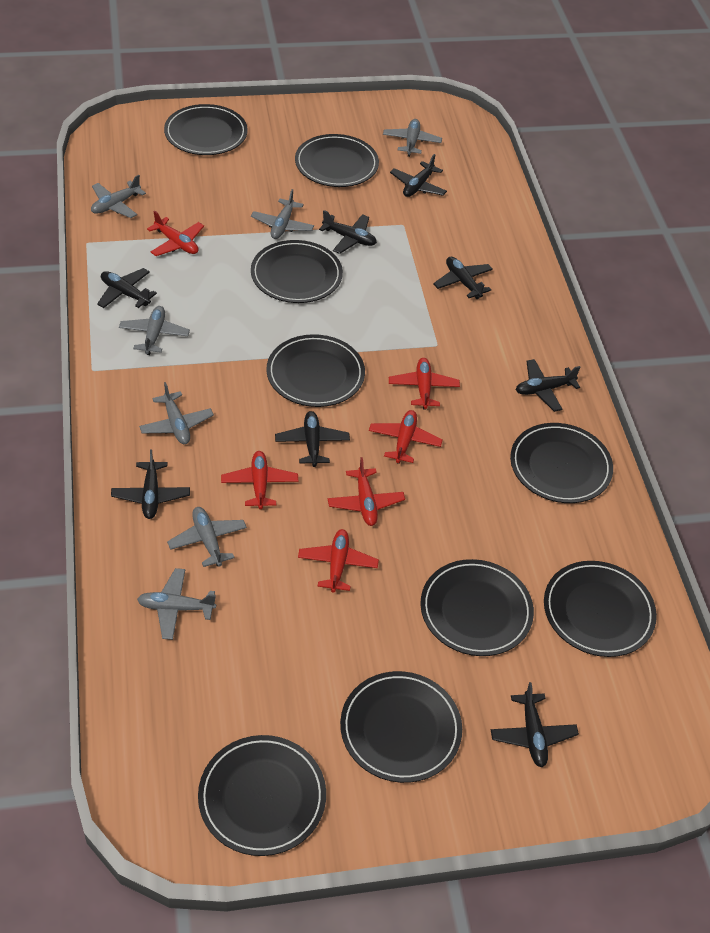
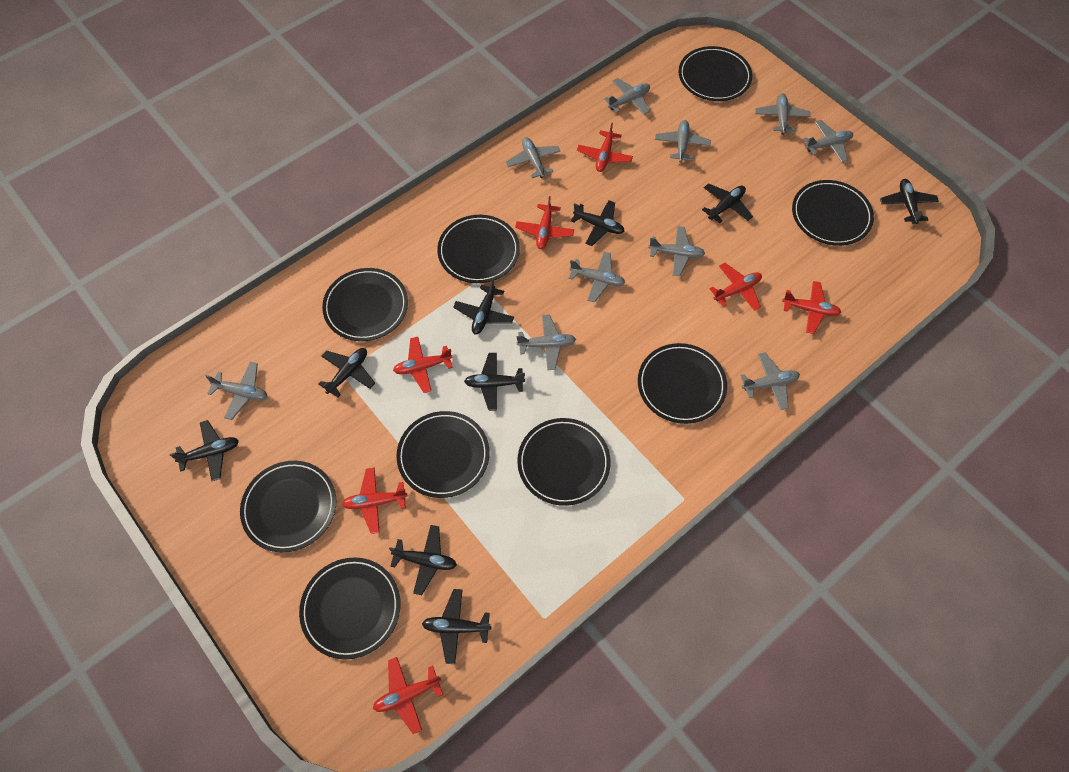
black plane: [97,268,157,308] [111,449,190,519] [275,411,350,467] [319,210,377,254] [390,154,447,197] [433,257,493,299] [491,682,579,767] [516,359,580,412] = 8 -> [170,420,239,481] [318,348,375,397] [389,525,457,595] [422,589,491,664] [453,279,514,334] [464,353,525,411] [571,200,624,246] [702,183,753,223] [880,179,939,224] = 9
grey plane: [91,175,146,218] [119,306,190,355] [137,568,216,640] [139,382,214,444] [167,507,247,567] [251,189,314,239] [383,119,442,157] = 7 -> [205,362,268,420] [506,137,560,178] [516,314,576,370] [569,252,625,302] [604,78,650,115] [648,226,705,276] [655,120,711,162] [740,352,800,410] [755,93,810,135] [803,120,853,163] = 10
red plane: [147,211,204,256] [221,451,298,509] [298,529,379,593] [328,457,405,526] [369,410,443,464] [389,358,460,410] = 6 -> [342,468,408,534] [373,657,443,734] [393,337,453,393] [515,196,574,249] [577,123,633,172] [709,263,762,311] [782,281,841,334] = 7

